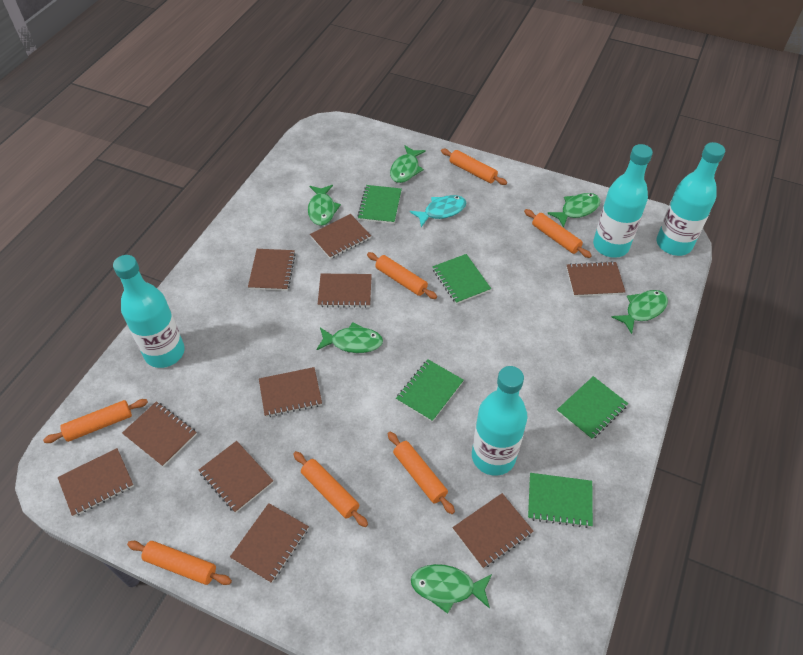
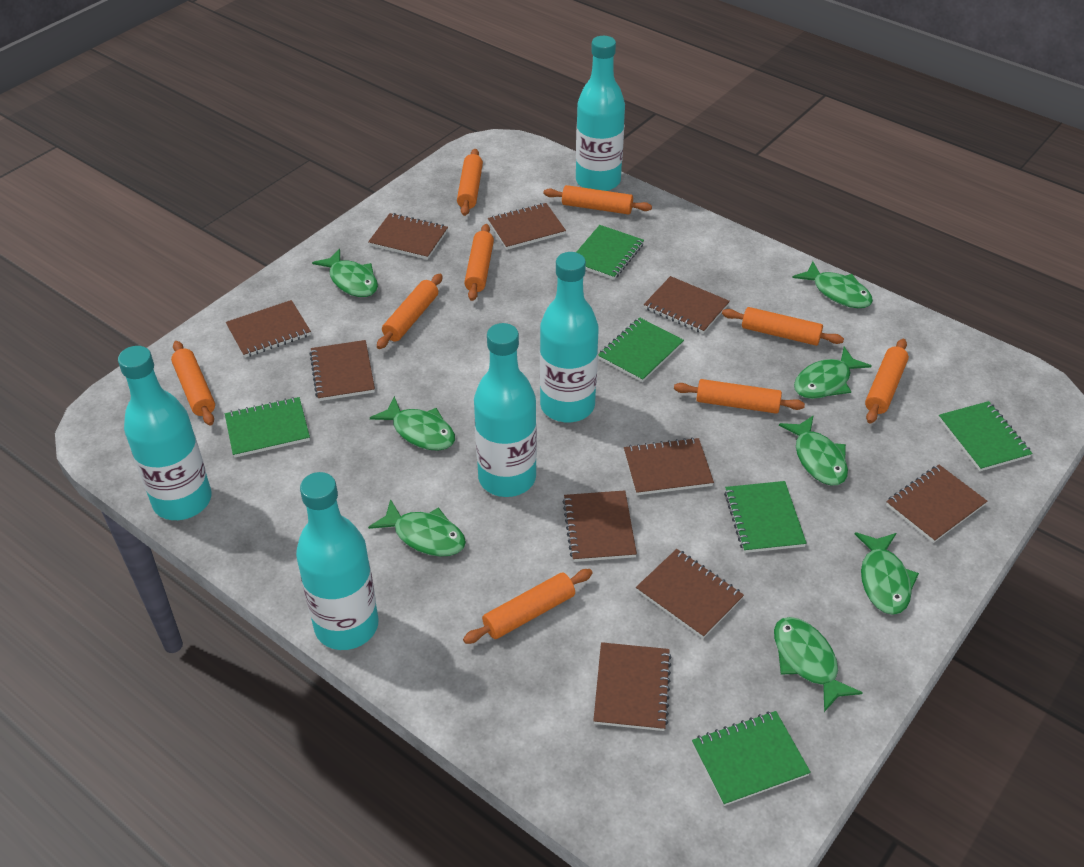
green fish: [308,185,341,226] [316,322,383,353] [390,146,426,183] [411,564,492,614] [547,193,600,228] [612,290,668,334] = 6 -> [312,249,378,297] [368,499,466,556] [370,396,455,451] [774,617,863,712] [779,415,848,485] [792,261,873,308] [794,347,871,399] [855,532,919,615] = 8
green notebook: [357,185,402,224] [396,359,464,422] [432,254,491,304] [528,473,593,528] [557,376,628,440] = 5 -> [225,397,310,458] [576,225,644,280] [598,317,684,382] [692,711,811,806] [724,481,807,553] [938,401,1033,471] = 6
orange rolling pin: [43,399,148,443] [127,541,232,585] [293,451,368,527] [367,252,437,299] [388,432,455,514] [441,149,507,185] [524,209,592,258] = 7 -> [171,341,215,426] [377,274,443,349] [457,149,483,216] [463,569,592,644] [464,224,494,301] [544,185,652,214] [674,379,805,414] [722,307,844,346] [865,339,909,423] = 9
turquoise bottle: [113,255,185,368] [472,366,527,476] [593,144,653,258] [657,142,725,256] = 4 -> [118,346,212,520] [296,472,379,650] [474,323,537,497] [540,252,599,422] [576,36,625,191] = 5
turquoise fish: [410,195,466,227] = 1 -> none = 0

